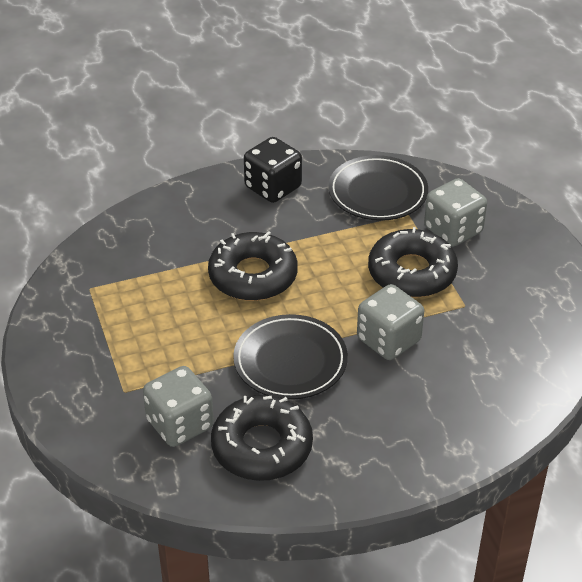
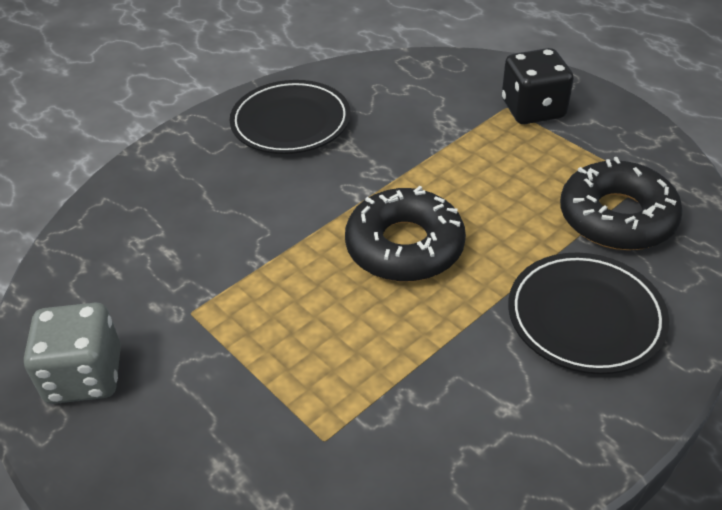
black donut: [208,231,298,301] [211,395,313,481] [368,227,458,297] = 3 -> [345,186,466,282] [560,157,683,250] = 2
grey dice: [143,366,214,447] [357,284,424,360] [424,178,487,247] = 3 -> [24,303,121,404] = 1

